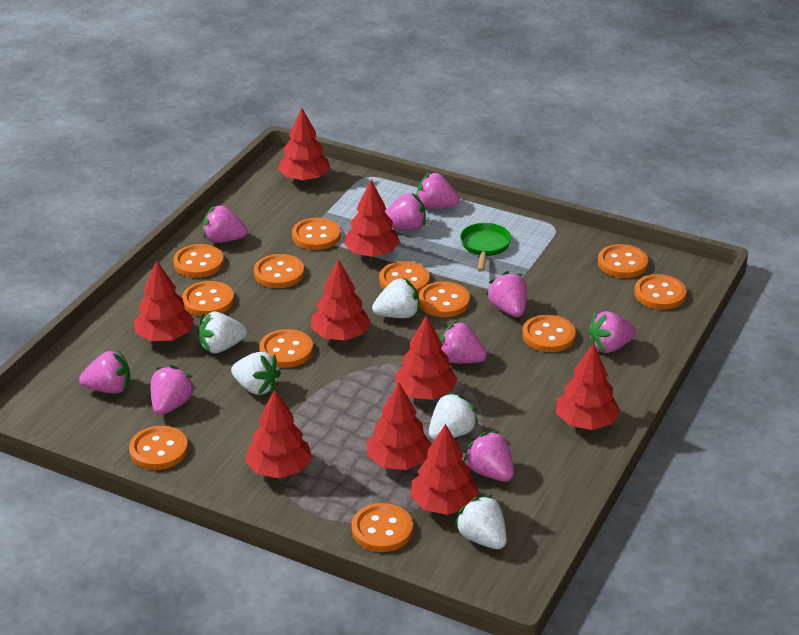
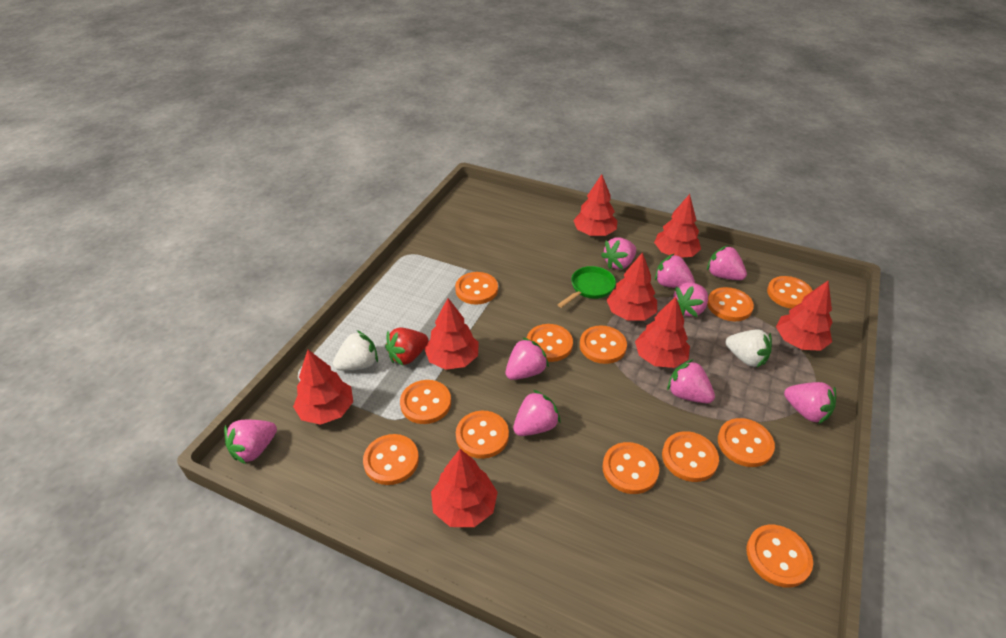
red strawberry: none = 0 -> [385,328,429,366] = 1
red tree: [134,260,194,341] [245,389,312,478] [278,108,330,182] [311,259,371,341] [344,180,400,257] [367,382,432,470] [395,315,457,400] [410,424,479,515] [556,343,620,430] = 9 -> [293,350,353,425] [425,298,479,370] [431,449,498,527] [573,174,617,236] [607,252,657,320] [635,296,690,368] [654,194,701,258] [776,281,832,351] = 8
white strawberry: [198,312,247,353] [231,352,281,395] [372,277,420,318] [429,392,478,440] [454,495,507,549] = 5 -> [333,330,378,371] [726,330,772,368] = 2

